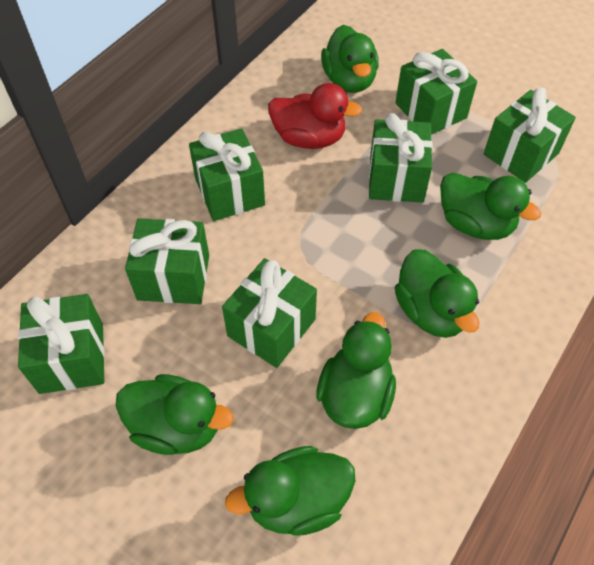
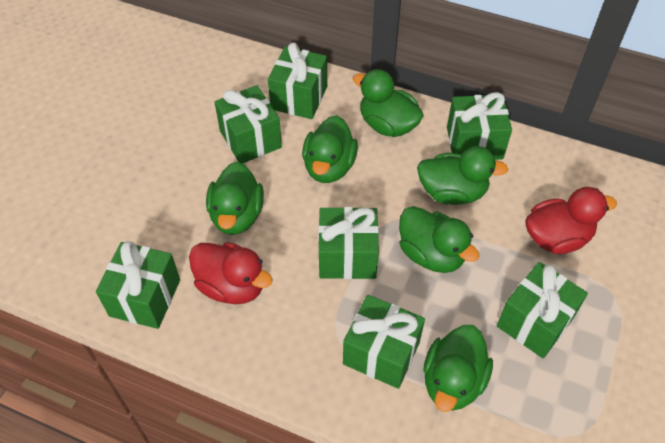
red duck: [268,83,362,149] = 1 -> [189,242,273,304] [525,187,617,254] = 2

